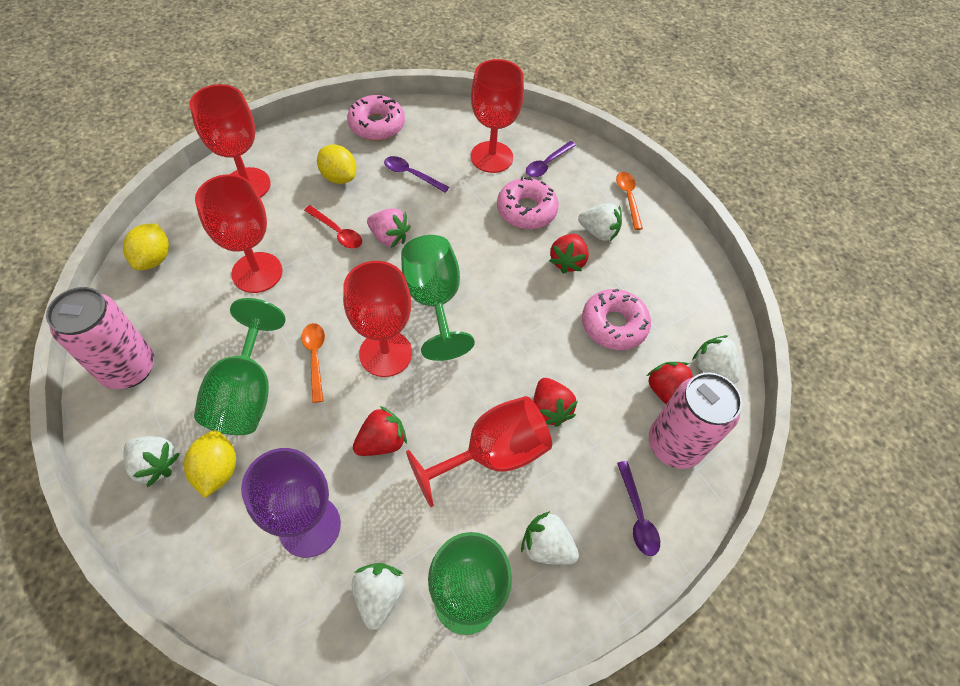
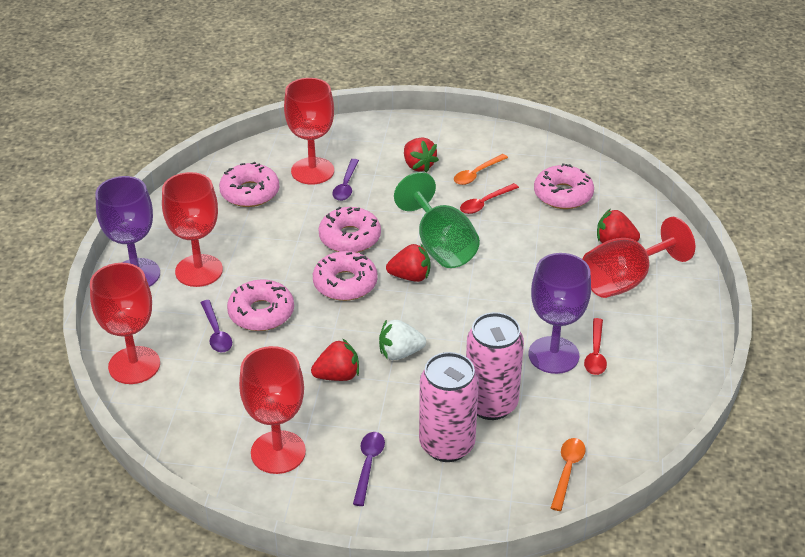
green goblet: [194,298,286,435] [401,235,475,361] [428,532,512,635] = 3 -> [394,172,480,268] = 1
pink donut: [347,95,405,141] [497,177,559,229] [582,289,651,350] = 3 -> [219,162,280,207] [227,279,294,331] [313,251,378,301] [319,207,381,253] [534,163,594,209] = 5
pink strawberry: [367,208,411,248] = 1 -> none = 0
purple goblet: [241,448,341,558] = 1 -> [95,176,160,287] [528,253,591,374] = 2
red spoon: [304,205,362,249] = 1 -> [460,183,519,214] [584,318,607,375] = 2
white strawberry: [123,436,180,487] [352,563,404,630] [521,511,579,565] [578,203,622,241] [692,335,740,384] = 5 -> [379,319,426,360] = 1
yellow lemon: [123,224,169,270] [184,430,236,498] [317,144,357,184] = 3 -> none = 0

